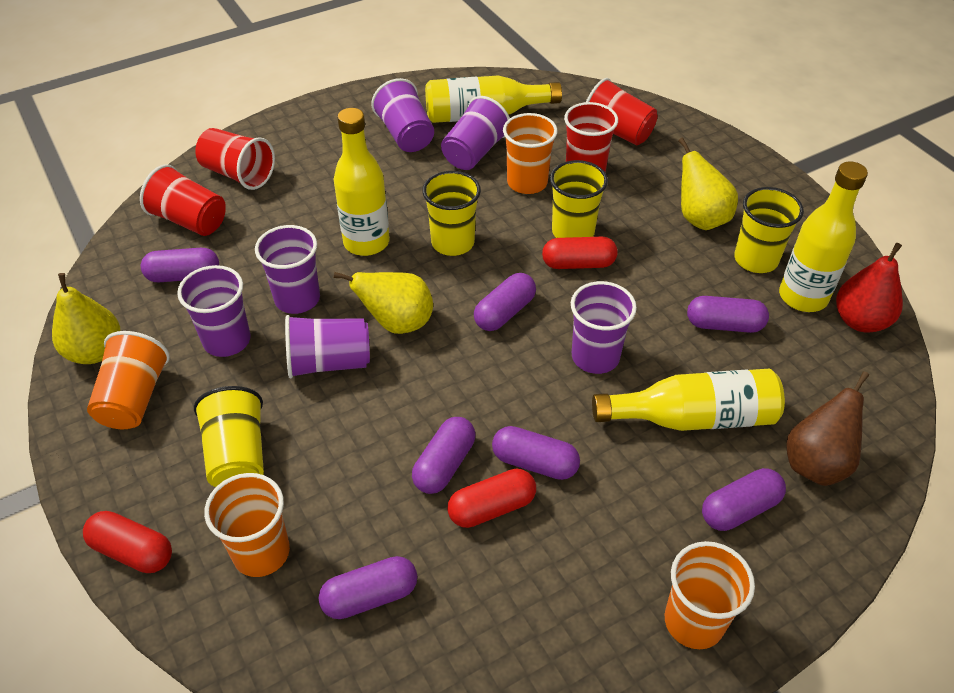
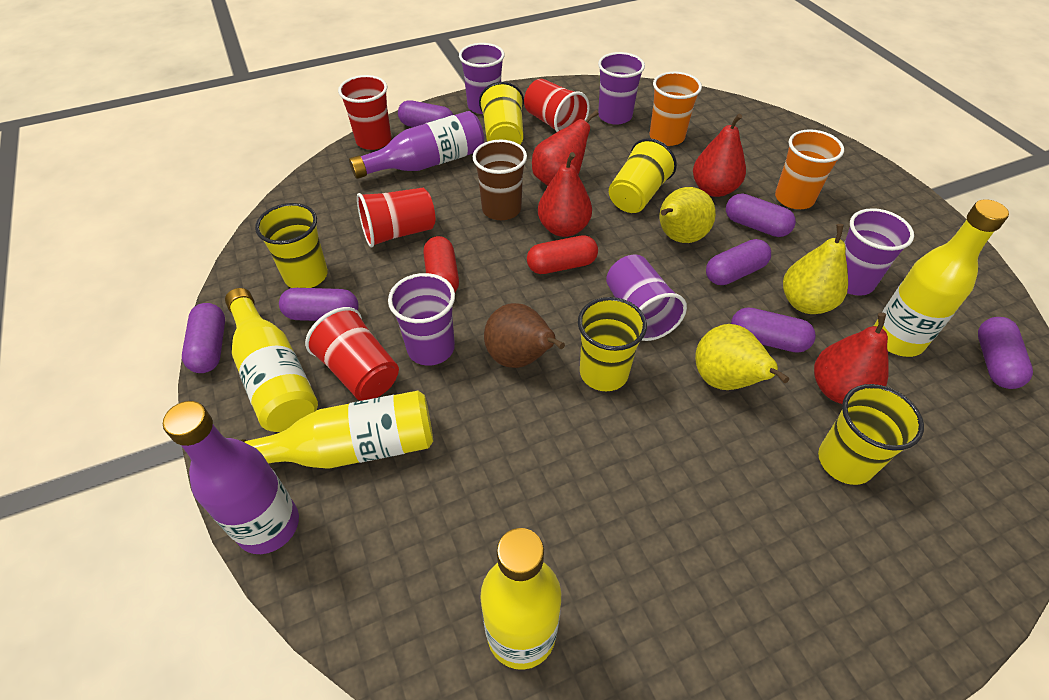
brown cup: none = 0 -> [472,140,527,220] = 1
orange cup: [87,331,170,429] [204,473,290,577] [503,113,558,194] [665,541,755,649] = 4 -> [650,72,702,146] [775,129,844,209] = 2
purple bottle: none = 0 -> [163,401,299,554] [349,111,484,179] = 2
purple cup: [177,265,251,357] [255,225,320,314] [285,315,370,378] [371,78,434,152] [441,96,510,170] [571,281,637,374] = 6 -> [388,273,455,366] [459,43,505,114] [598,52,645,125] [606,254,687,341] [844,208,914,296] = 5
red capsule: [83,511,172,573] [447,469,536,528] [542,237,618,269] = 3 -> [424,236,459,292] [527,235,598,274] = 2
red pear: [836,243,903,333] = 1 -> [532,110,599,186] [538,152,592,237] [693,114,746,197] [814,313,889,404] = 4
yellow cup: [194,386,264,487] [422,171,481,256] [550,160,608,238] [734,187,804,273] = 4 -> [255,203,328,288] [479,82,524,145] [578,297,647,391] [609,138,677,213] [818,384,924,485] = 5

